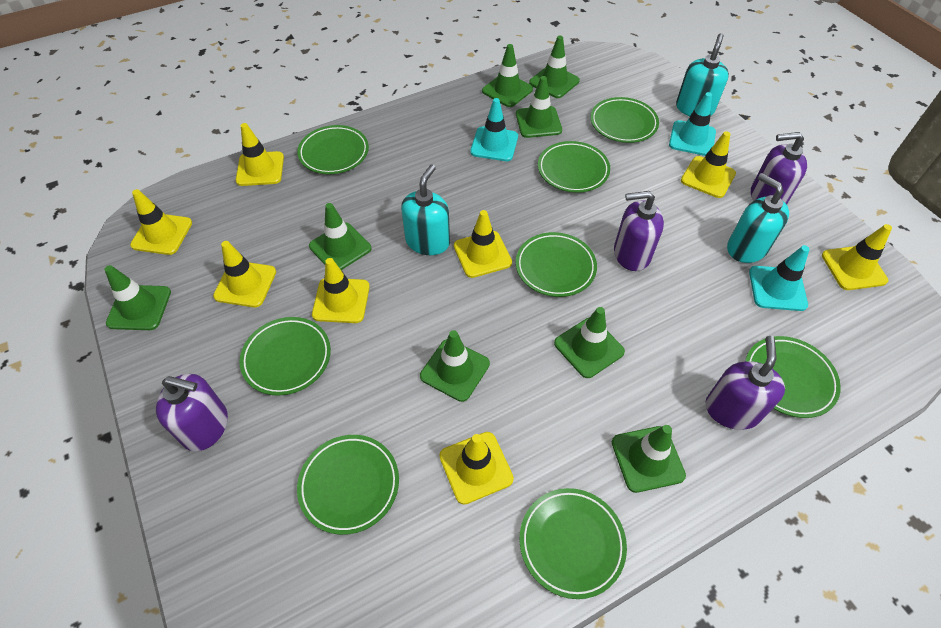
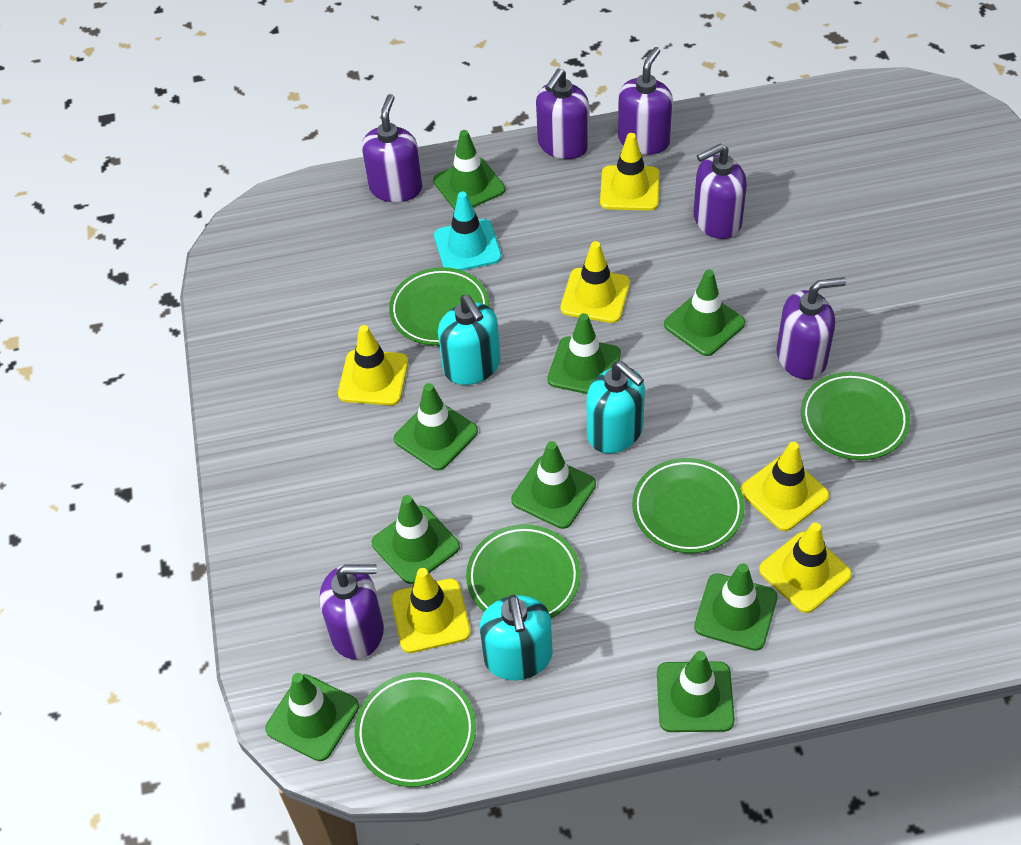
green plate: [240,317,331,396] [297,125,369,174] [297,435,399,535] [516,232,597,297] [519,488,627,599] [538,141,610,193] [590,97,659,143] [745,336,841,418] = 8 -> [354,672,476,787] [389,267,489,345] [466,524,581,618] [632,458,745,553] [801,372,910,460] = 5
green traffic cone: [104,265,171,330] [309,203,371,270] [420,330,490,402] [482,44,533,107] [516,76,562,138] [529,36,580,98] [554,307,625,378] [612,425,686,493] = 8 -> [265,673,359,761] [372,495,460,584] [394,383,478,470] [433,130,505,210] [511,441,596,529] [547,313,621,394] [657,651,735,732] [664,270,745,356] [694,563,778,651] = 9
purple soap dispenser: [156,374,228,451] [614,191,664,271] [706,336,785,430] [751,132,807,204] = 4 -> [320,564,384,660] [362,94,423,202] [536,69,590,159] [618,47,673,155] [694,143,747,239] [776,277,846,379] = 6
turquoise traffic cone: [470,98,518,161] [669,92,716,156] [749,245,810,311] = 3 -> [434,191,502,271] = 1
yellow traffic cone: [130,189,192,255] [213,241,276,307] [236,123,284,186] [312,258,370,323] [439,432,514,505] [454,210,512,278] [681,131,736,198] [822,224,892,290] = 8 -> [338,325,408,405] [391,568,471,653] [560,241,630,323] [600,133,660,211] [740,442,829,531] [759,522,852,613] = 6

